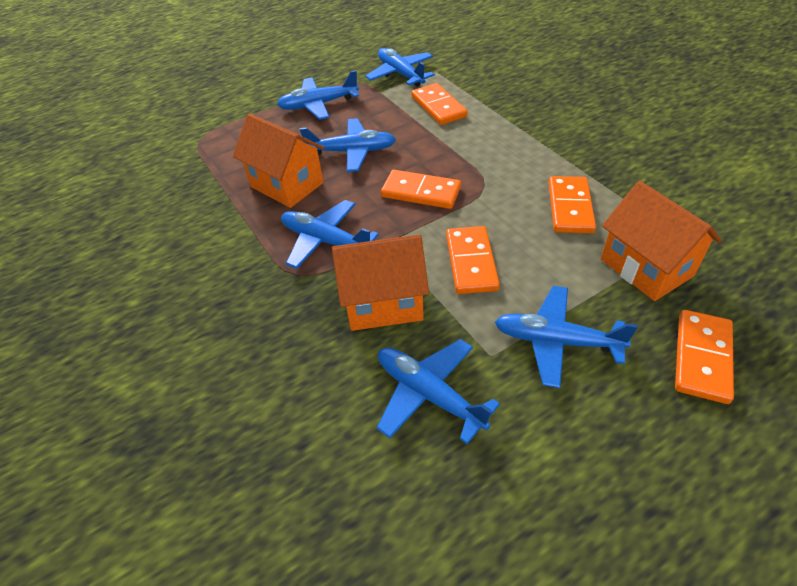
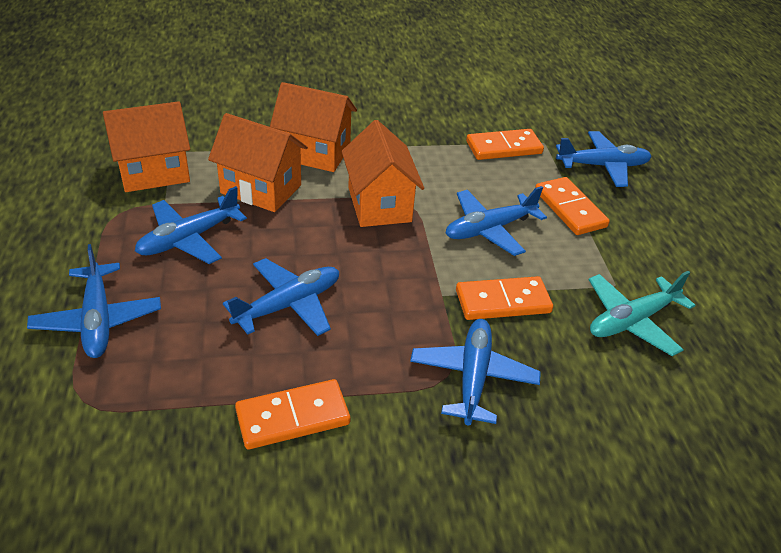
orange domino: [381,170,461,209] [411,83,468,125] [446,226,500,294] [549,176,596,234] [675,310,734,404] = 5 -> [235,379,350,449] [456,276,553,320] [466,129,544,160] [535,177,610,235] = 4
orange house: [233,113,325,208] [332,234,429,331] [601,181,722,301] = 3 -> [103,101,190,192] [208,113,308,212] [270,82,357,172] [342,120,424,227] = 4
turquoise plane: none = 0 -> [588,271,695,356] = 1

